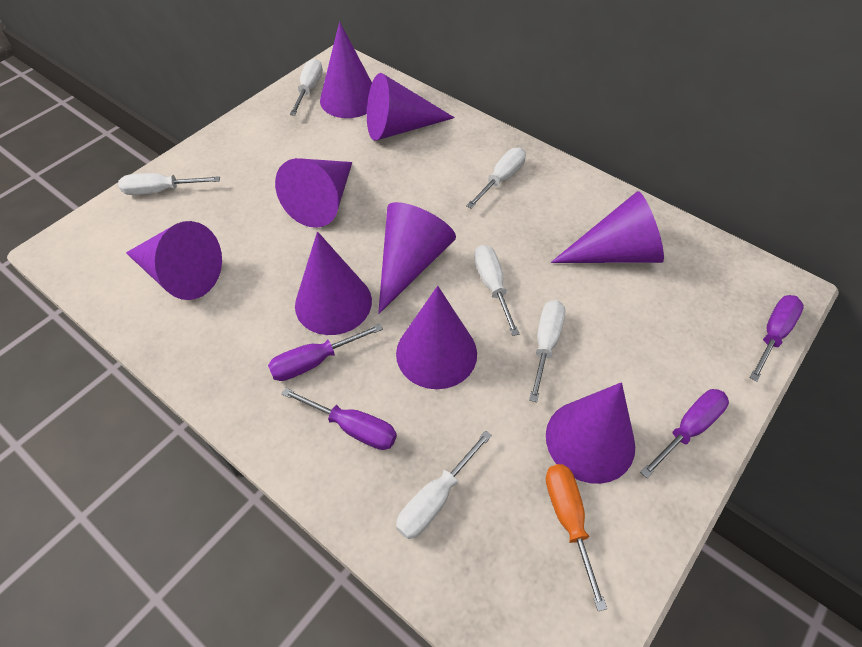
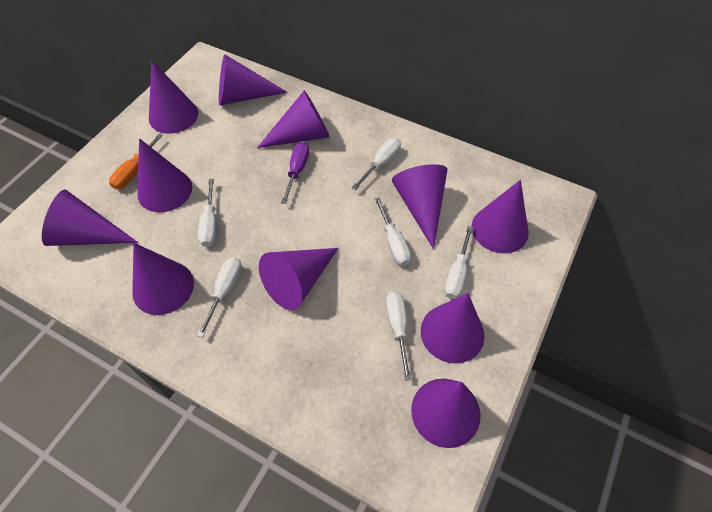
purple cone: [126,221,222,300] [275,158,352,228] [295,231,372,335] [320,22,372,118] [367,73,455,141] [378,202,456,314] [396,286,477,389] [546,382,635,484] [551,191,664,263] = 9 -> [42,190,138,246] [132,243,194,315] [138,138,192,212] [149,60,198,134] [219,54,287,105] [257,90,330,148] [259,248,338,310] [392,164,447,249] [411,379,480,448] [421,293,484,364] [472,180,529,253] = 11
purple screwdriver: [268,324,383,381] [281,388,397,450] [640,389,729,478] [749,295,804,382] = 4 -> [281,142,309,204] = 1

